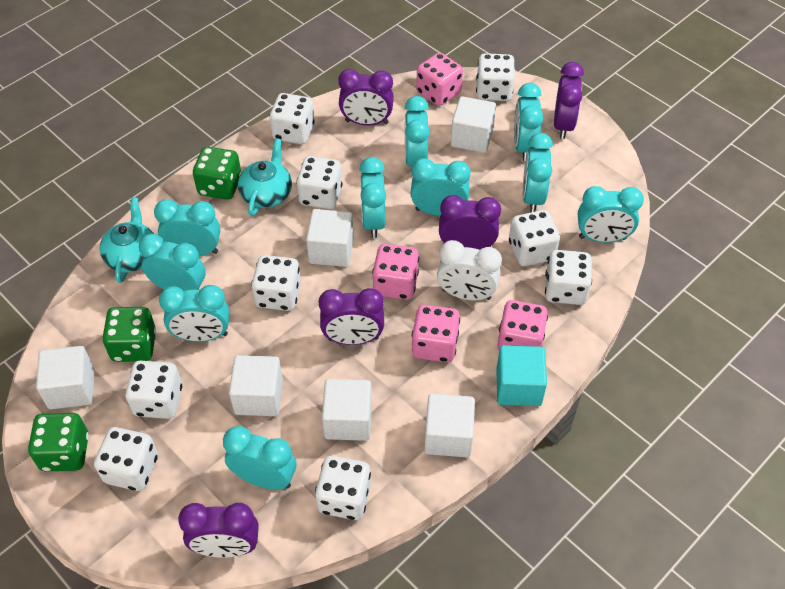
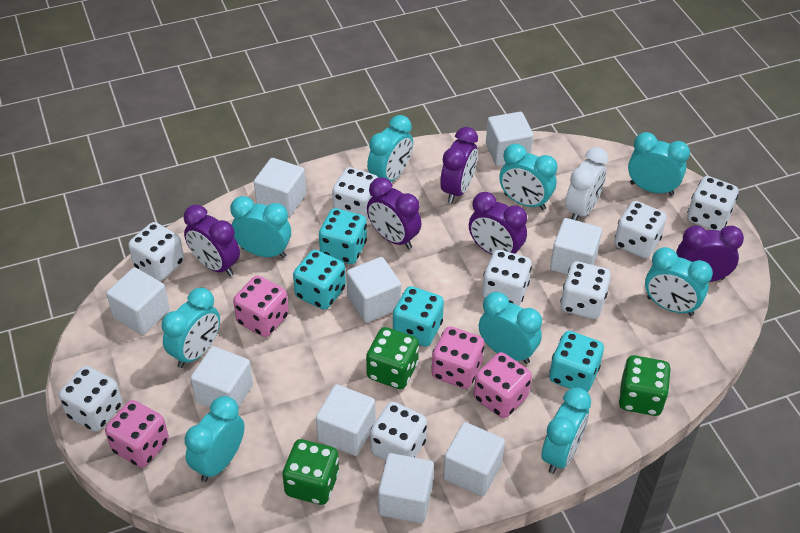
turquoise clock: [139,234,206,291] [154,199,221,256] [159,285,229,342] [223,426,296,490] [359,157,386,238] [405,96,430,166] [411,158,471,216] [514,83,543,161] [523,133,553,213] [578,186,644,243] = 10 -> [162,288,220,368] [185,396,245,482] [230,196,291,258] [367,115,413,182] [479,292,542,364] [499,144,557,210] [541,388,591,474] [628,132,690,196] [645,247,713,316] = 9
turquoise cube: [496,345,547,406] = 1 -> none = 0
turquoise dice: none = 0 -> [293,250,346,310] [319,208,367,264] [393,286,444,347] [549,331,604,392] = 4
turquoise teapot: [100,198,154,283] [238,138,292,216] = 2 -> none = 0
white cube: [36,346,94,409] [229,355,283,416] [306,209,354,267] [322,379,372,441] [424,394,475,457] [451,96,496,153] = 6 -> [106,267,170,335] [191,346,253,408] [254,158,306,217] [316,384,376,456] [347,257,401,323] [378,453,434,523] [443,422,505,497] [486,112,533,166] [550,218,602,275] = 9
white dice: [94,427,158,491] [125,361,182,419] [251,255,301,311] [270,93,315,144] [296,156,343,209] [315,456,371,520] [476,53,515,101] [509,210,560,266] [545,250,592,305] = 9 -> [59,366,122,432] [128,222,184,281] [332,167,378,221] [370,402,427,461] [482,250,532,306] [560,261,611,319] [614,201,666,258] [687,176,738,231] = 8

